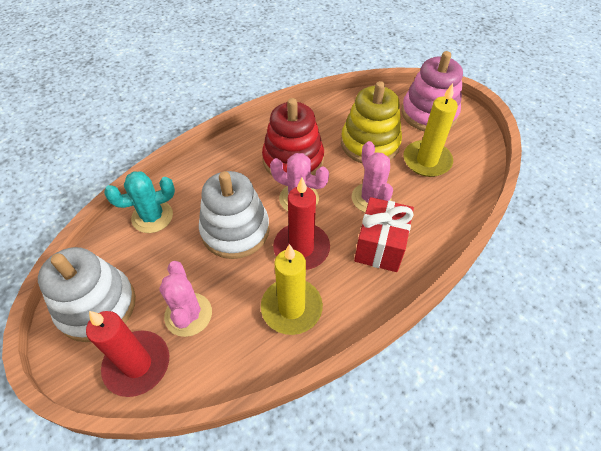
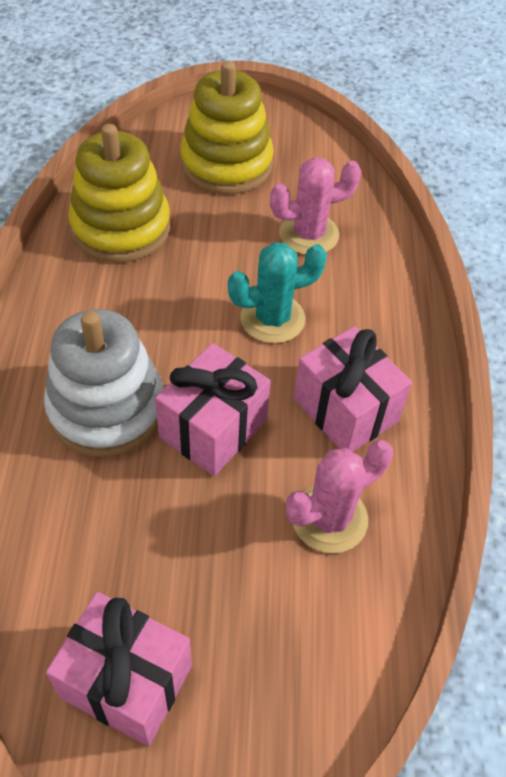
pink cactus: [159,261,212,337] [270,153,329,211] [352,141,393,212] = 3 -> [270,157,361,255] [286,440,393,553] = 2
pink gift: none = 0 -> [46,592,192,746] [155,343,271,476] [294,326,412,452] = 3
pink stacking toy: [401,51,463,131] = 1 -> none = 0
red candle: [86,311,169,397] [273,178,330,270] = 2 -> none = 0
red gift: [354,197,414,272] = 1 -> none = 0
red stacking toy: [262,98,324,176] = 1 -> none = 0
white stacking toy: [38,247,136,342] [199,171,270,259] = 2 -> [44,309,164,457] = 1
yellow candle: [261,244,323,335] [403,83,458,177] = 2 -> none = 0
yellow stacking toy: [341,81,402,163] = 1 -> [68,124,170,263] [180,61,274,195] = 2

